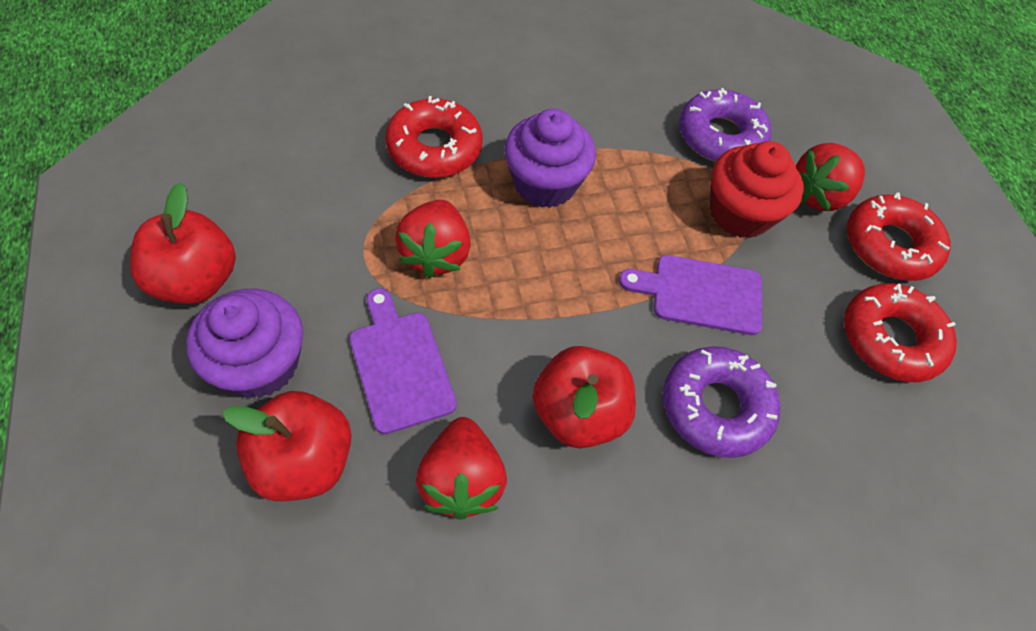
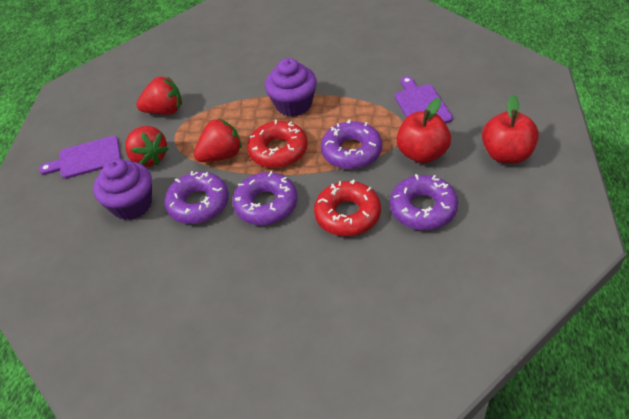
purple donut: [663,346,780,458] [679,88,771,162] = 2 -> [164,171,229,224] [232,171,297,225] [321,120,382,169] [390,174,458,230] = 4
red apple: [130,183,236,304] [222,391,352,501] [532,346,636,448] = 3 -> [397,98,451,164] [482,95,539,164] = 2
red cupcake: [710,141,804,238] = 1 -> none = 0
red donut: [385,96,483,178] [844,283,957,382] [847,192,950,281] = 3 -> [247,119,308,168] [314,180,381,236] = 2

